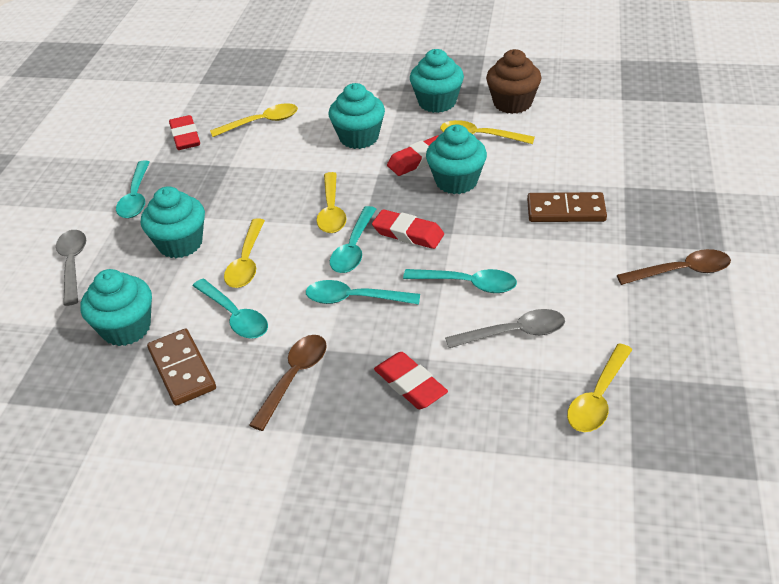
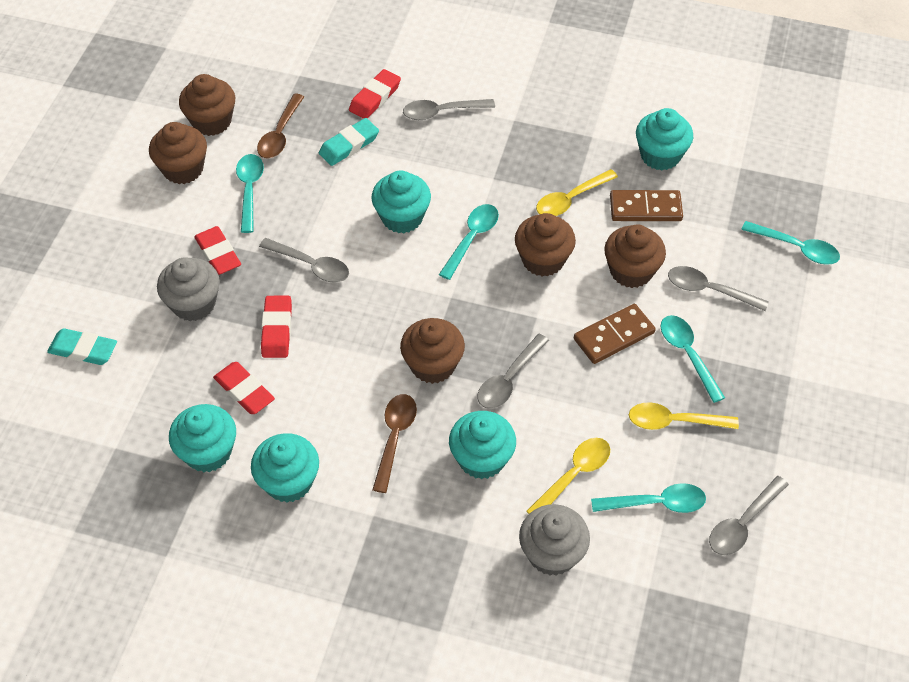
brown cupcake: [486,49,542,114] = 1 -> [149,122,207,184] [179,74,235,136] [400,318,465,384] [515,213,576,277] [604,225,666,288] = 5
grey cupcake: none = 0 -> [157,258,220,321] [519,504,590,576] = 2
grey spoon: [56,230,86,306] [445,309,565,348] = 2 -> [259,238,349,283] [403,99,495,120] [478,334,549,409] [668,266,769,311] [709,476,789,555] = 5
turquoise eraser: none = 0 -> [47,328,117,365] [319,118,379,166] = 2
yellow spoon: [210,103,298,137] [224,219,265,288] [316,172,347,233] [440,120,535,144] [567,344,633,432] = 5 -> [526,438,610,514] [536,169,618,216] [629,402,739,430] = 3

